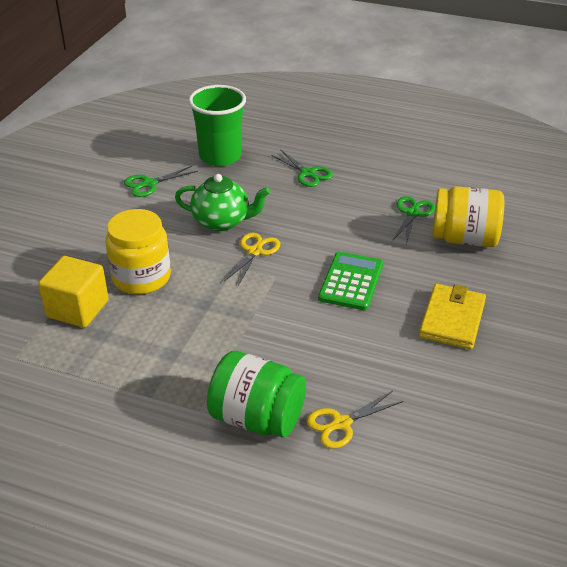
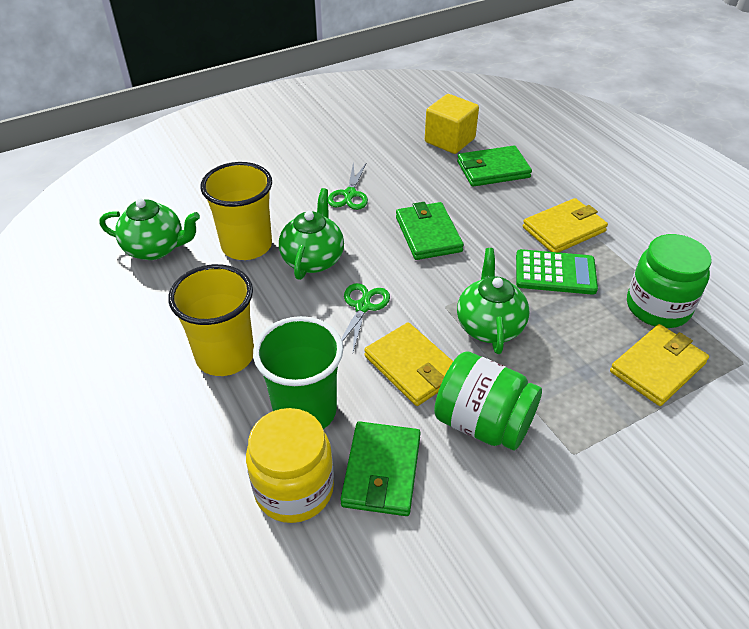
green jar: [207,351,306,438] = 1 -> [434,351,542,450] [627,234,712,328] = 2
green scissors: [124,166,198,197] [271,149,333,187] [392,196,435,244] = 3 -> [328,162,368,210] [341,283,390,352] = 2
green teapot: [175,174,270,231] = 1 -> [99,199,200,260] [279,188,344,280] [457,248,529,354] = 3
green wallet: none = 0 -> [341,421,421,516] [396,202,464,260] [457,145,532,187] = 3
yellow cup: none = 0 -> [168,264,254,376] [200,162,272,260] = 2
yellow jar: [106,209,171,295] [432,186,504,247] = 2 -> [246,408,334,523] = 1
yellow scissors: [224,233,280,286] [306,391,403,449] = 2 -> none = 0
yellow wallet: [419,284,486,350] = 1 -> [364,322,453,406] [523,198,608,253] [610,324,709,406] = 3

